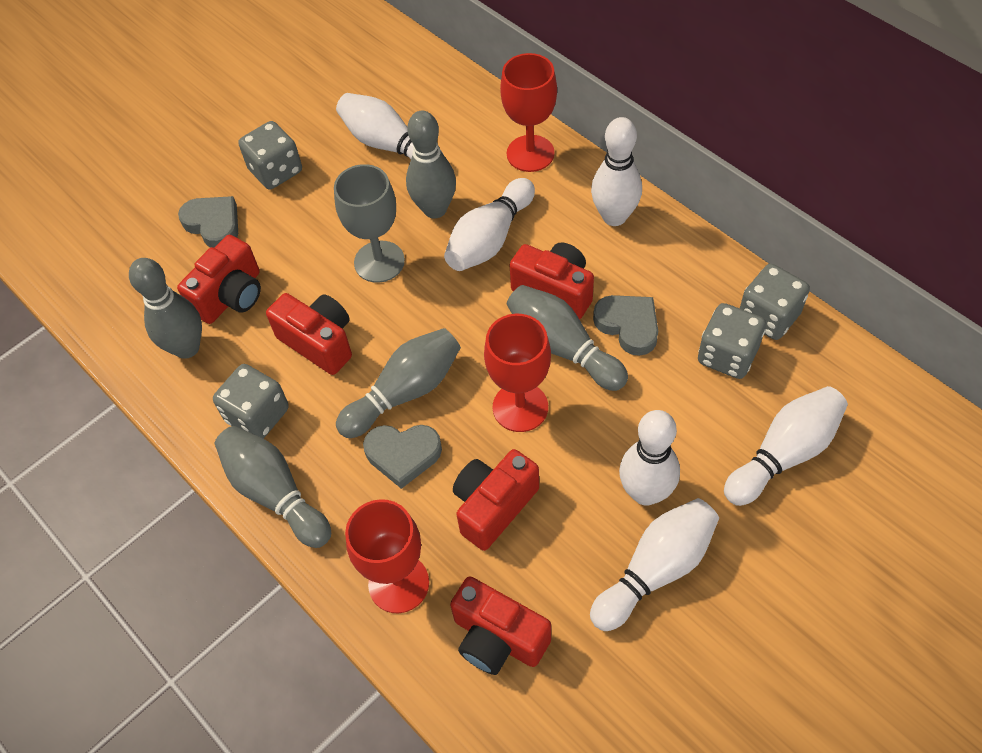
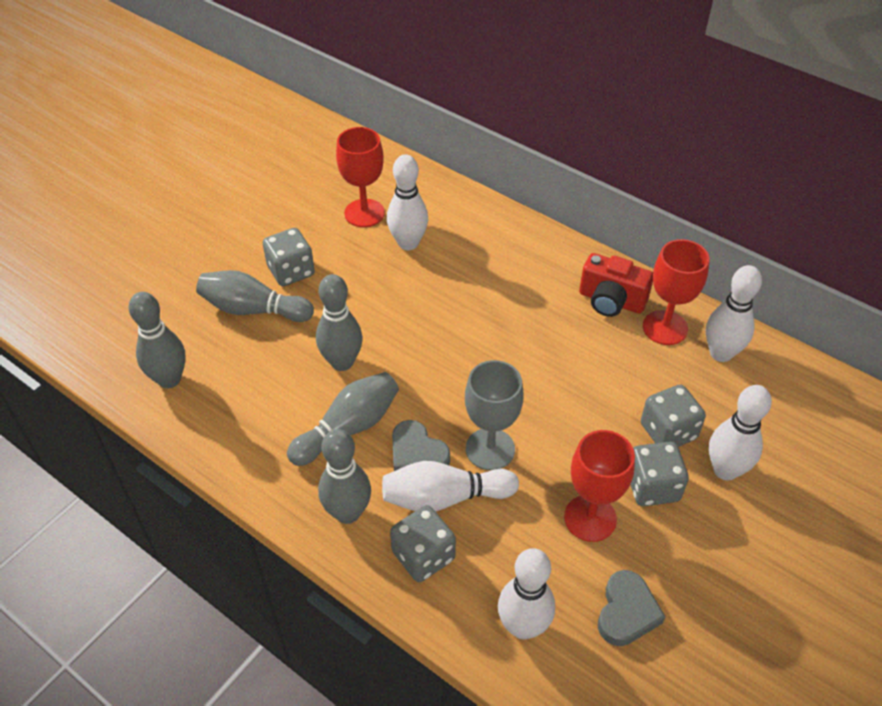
grey heart: [178,196,238,248] [363,425,442,489] [593,295,658,356] = 3 -> [392,420,450,471] [598,570,666,646] = 2
red camera: [177,235,261,324] [266,293,352,375] [450,576,551,675] [453,449,539,551] [510,242,594,320] = 5 -> [579,253,653,317] = 1
white bowling pin: [336,93,444,159] [444,178,535,271] [590,498,719,631] [591,117,642,226] [619,410,680,506] [724,386,848,506] = 6 -> [382,461,519,512] [387,154,428,250] [498,548,555,640] [706,265,762,362] [709,385,772,481] = 5

